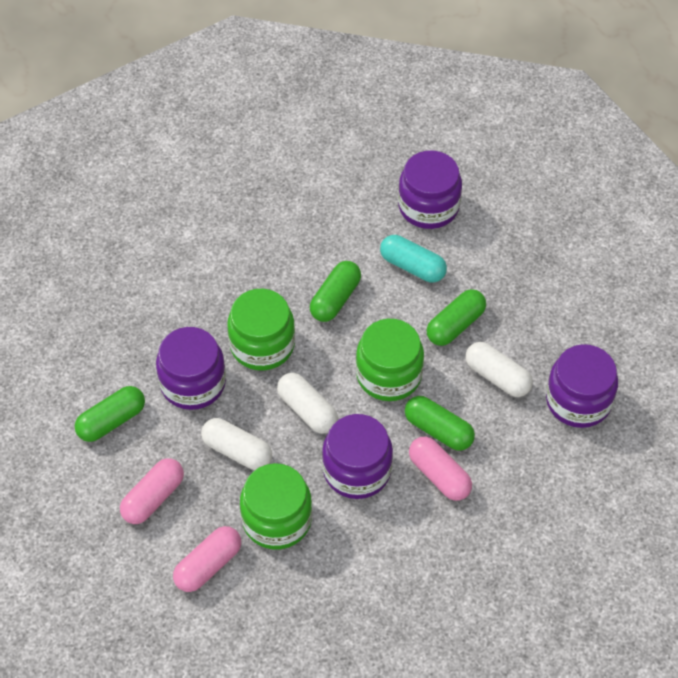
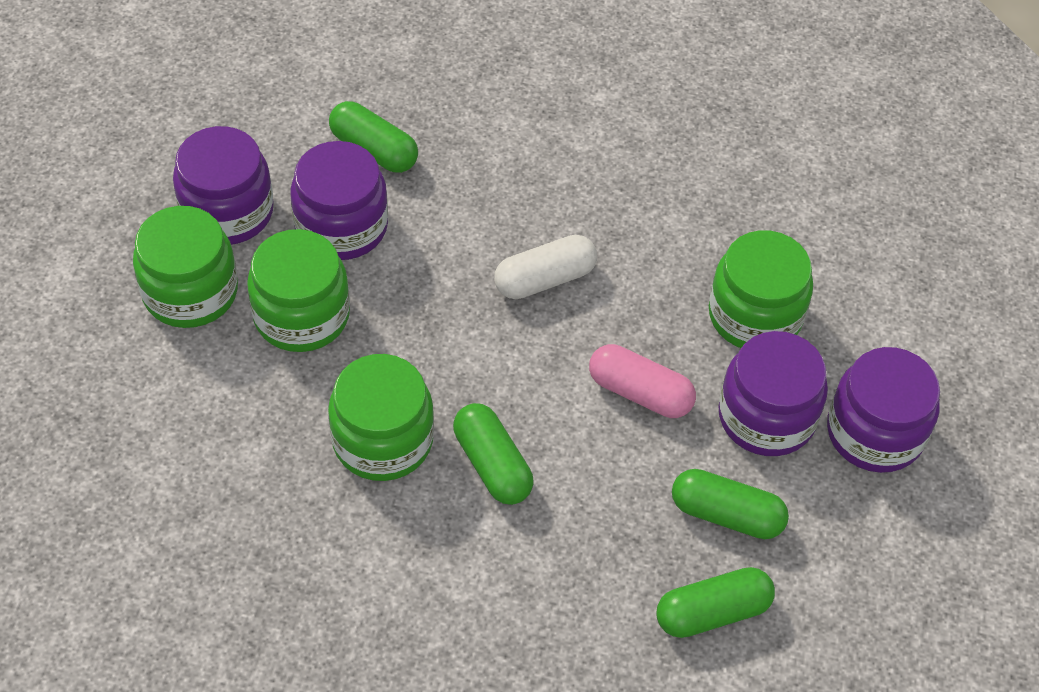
green jar: [227,289,295,370] [240,463,312,550] [356,319,424,401] = 3 -> [133,206,238,328] [247,229,350,352] [328,354,434,481] [709,230,813,348] = 4
pink capsule: [120,458,184,524] [173,526,241,592] [409,437,472,501] = 3 -> [589,344,696,418] = 1
turquoise capsule: [380,235,447,283] = 1 -> none = 0
white capsule: [201,418,272,470] [277,373,338,434] [465,342,533,397] = 3 -> [494,235,597,299] = 1

